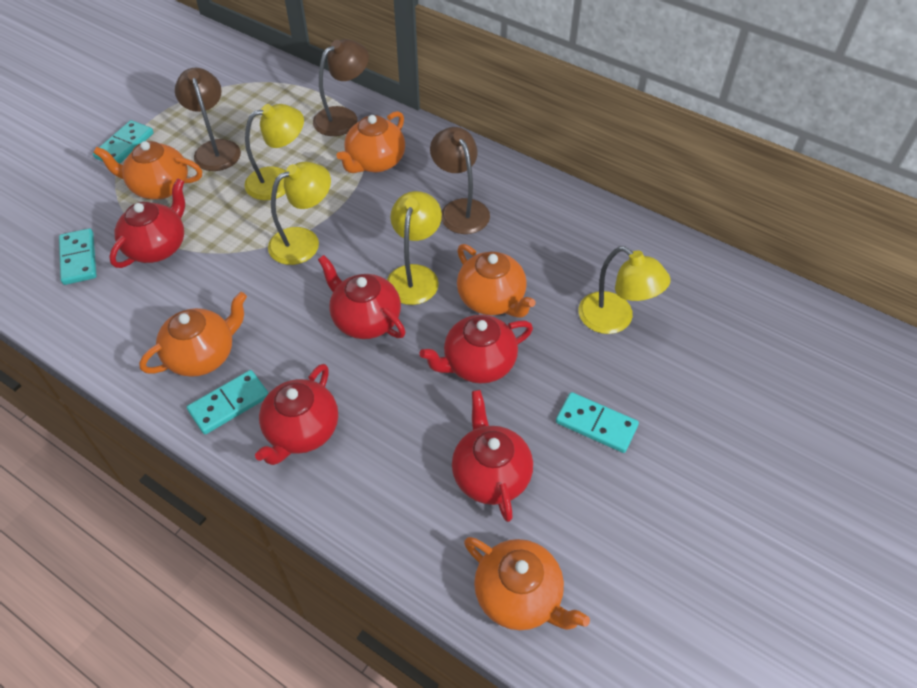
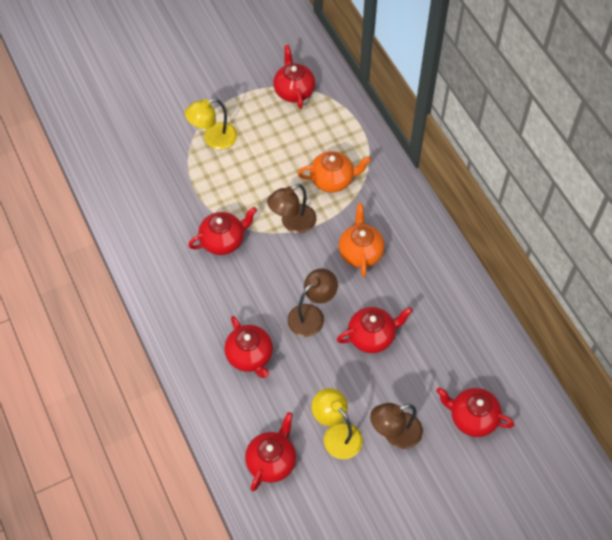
orange teapot: [93,141,202,199] [139,292,247,377] [337,111,405,173] [457,244,536,318] [464,537,590,630] = 5 -> [298,151,371,193] [339,203,385,277] = 2
red teapot: [109,178,185,268] [255,364,338,465] [318,255,406,339] [419,315,533,384] [452,390,533,522] = 5 -> [188,207,257,255] [224,316,273,378] [245,412,296,491] [273,45,315,109] [337,307,413,353] [436,387,514,437] = 6
turquoise domino: [59,228,97,285] [93,120,154,164] [187,370,269,434] [556,392,639,453] = 4 -> none = 0
yellow lamp: [244,104,304,200] [268,162,331,265] [387,191,442,305] [579,246,671,334] = 4 -> [185,98,237,150] [312,388,363,459] = 2

